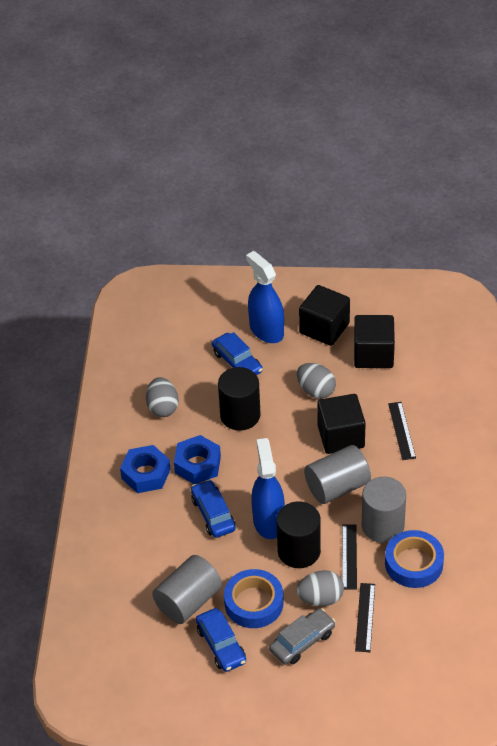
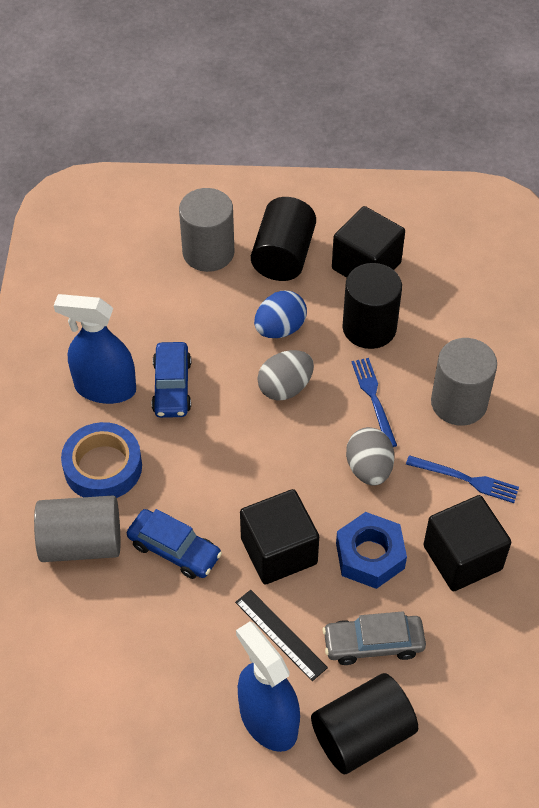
black cylinder: [218,367,261,431] [276,502,321,568] = 2 -> [251,197,316,281] [311,673,418,774] [342,263,402,349] = 3
black ruler: [342,524,357,590] [355,583,375,652] [388,402,416,460] = 3 -> [235,590,328,681] = 1
blue car: [191,480,236,538] [196,608,246,672] [212,332,263,375] = 3 -> [127,509,222,579] [152,342,191,418] = 2
blue egg: none = 0 -> [254,291,307,338] = 1
blue fork: none = 0 -> [352,358,397,447] [406,455,519,503] = 2
blue nut: [120,445,171,493] [174,435,221,484] = 2 -> [336,512,407,589] = 1
blue tape: [224,569,283,628] [385,530,444,588] = 2 -> [61,422,142,498] = 1
grey egg: [146,377,178,417] [297,363,336,399] [297,570,344,607] = 3 -> [257,350,314,401] [346,427,394,486] = 2

